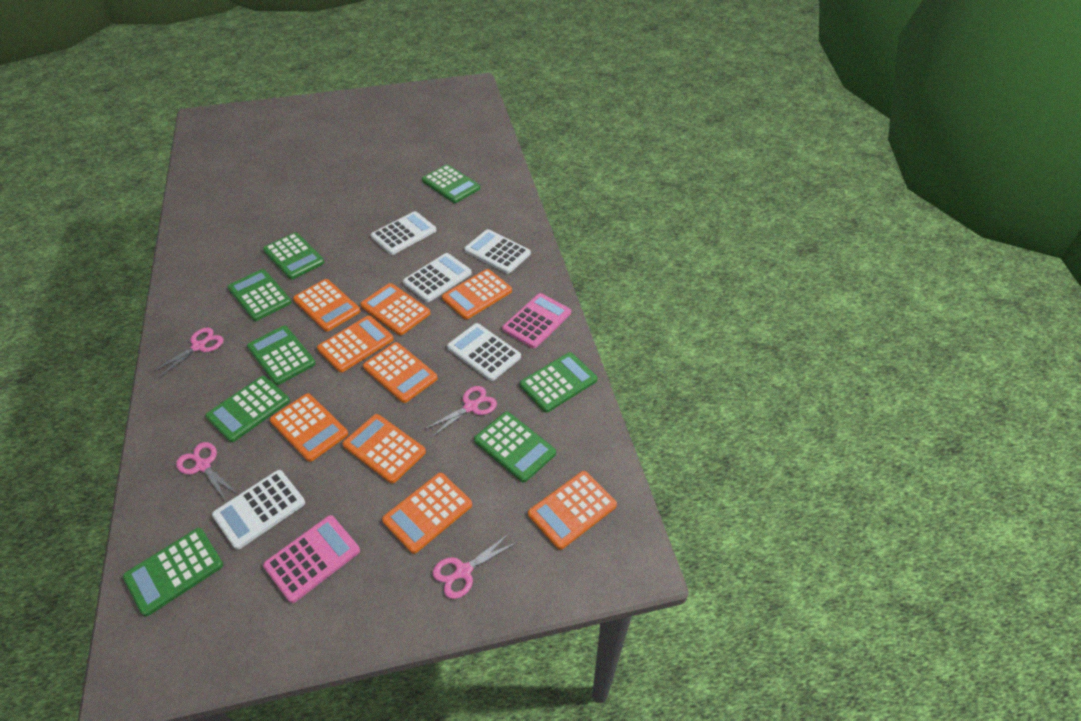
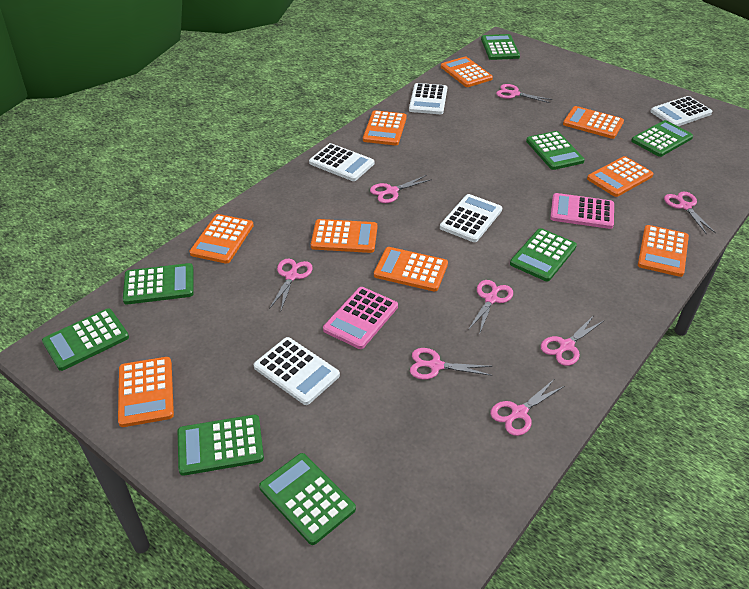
pink scissors: [152,328,224,378] [176,442,238,501] [425,386,497,438] [433,533,518,599] = 4 -> [269,259,313,310] [370,175,432,203] [410,348,492,380] [468,280,513,335] [490,380,564,436] [496,84,552,103] [541,315,604,366] [664,191,716,234] = 8

